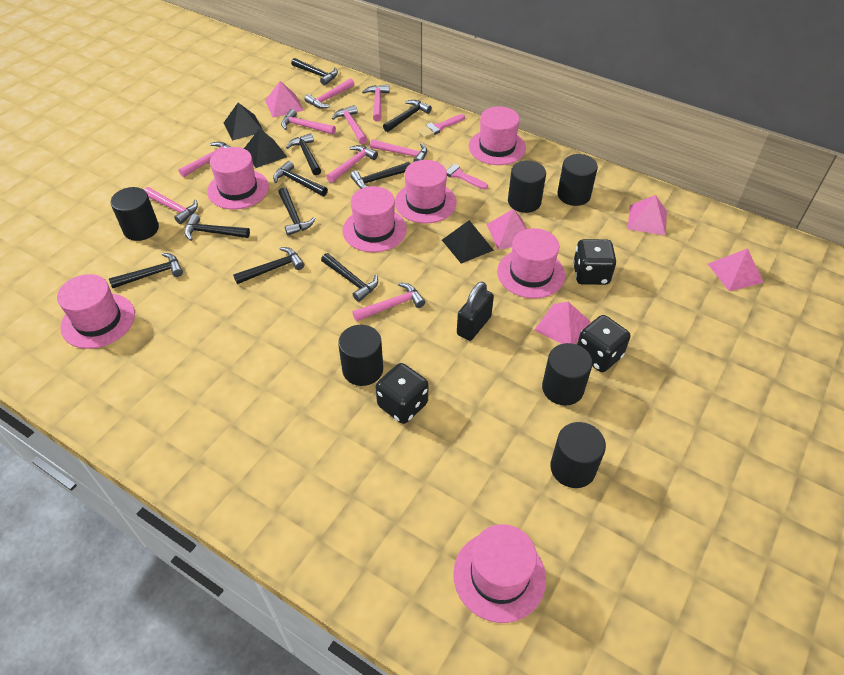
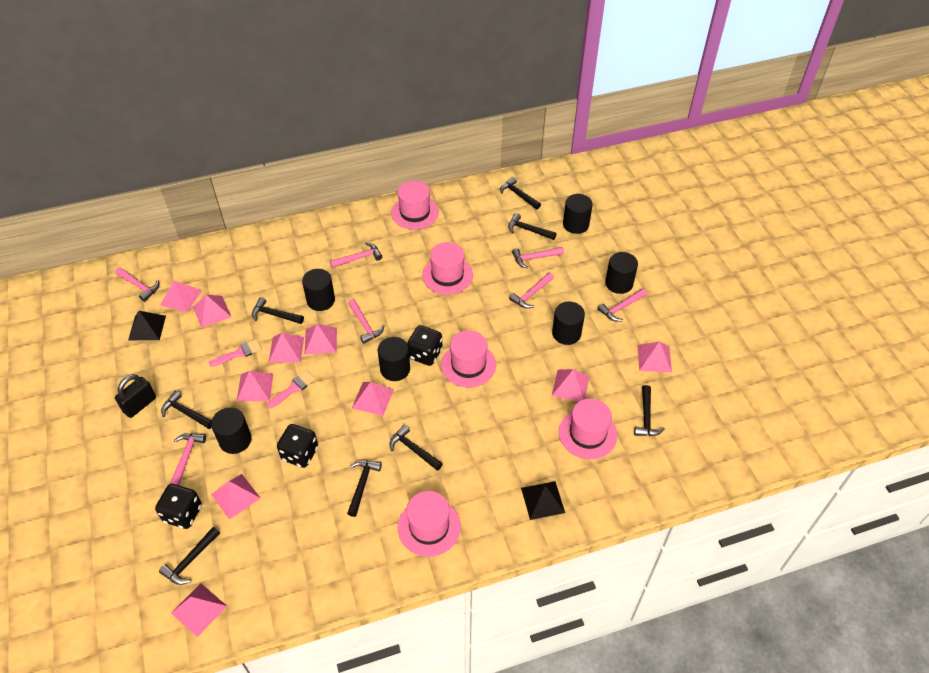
black hammer: [109,253,183,288] [184,214,250,241] [233,247,304,284] [273,161,328,196] [278,187,316,236] [286,133,321,175] [291,58,338,86] [321,253,378,302] [350,162,411,189] [383,100,432,132] = 10 -> [159,527,220,585] [161,390,212,429] [252,297,304,324] [347,460,382,517] [389,425,443,471] [500,177,541,209] [508,213,557,240] [634,385,665,436] = 8
black pyramid: [224,103,263,141] [244,128,287,168] [442,220,494,264] = 3 -> [128,311,166,340] [521,481,565,520] = 2
pink hammer: [144,187,198,224] [178,142,231,178] [281,109,336,135] [305,78,354,109] [326,145,378,183] [332,105,367,144] [352,283,425,321] [362,85,389,122] [370,139,427,162] = 9 -> [115,267,159,302] [170,433,206,485] [330,242,382,268] [348,299,384,344] [509,272,554,309] [512,247,564,269] [598,288,647,322] = 7
pink hat: [57,274,135,349] [207,147,269,209] [342,186,407,252] [395,160,457,224] [454,524,546,623] [469,106,526,165] [497,228,565,298] = 7 -> [391,181,439,230] [398,491,461,557] [422,242,473,295] [441,330,496,387] [559,398,617,459] = 5
pink pyramid: [265,81,304,118] [487,209,527,250] [534,302,591,344] [628,195,667,235] [708,248,764,291] = 5 -> [160,280,202,313] [171,583,227,637] [193,294,231,328] [211,474,260,520] [236,371,273,402] [268,333,304,363] [304,324,337,355] [352,382,394,416] [552,369,590,401] [638,342,672,373] = 10

